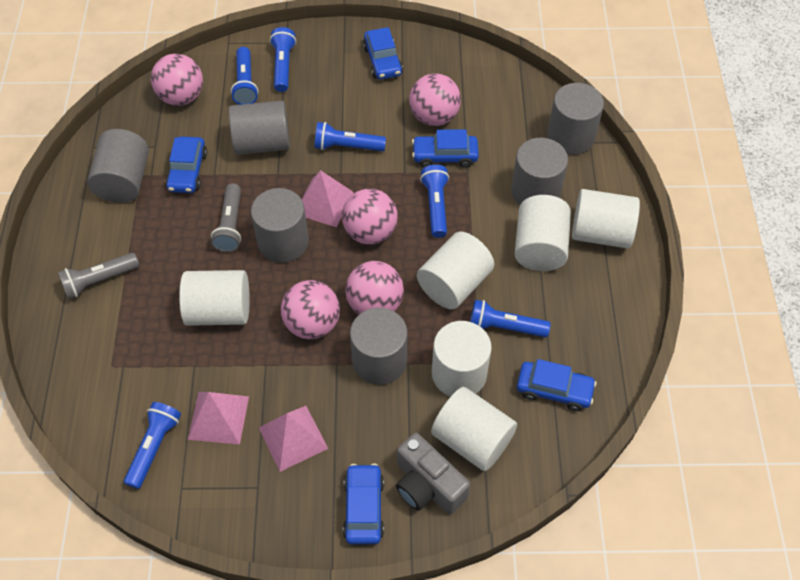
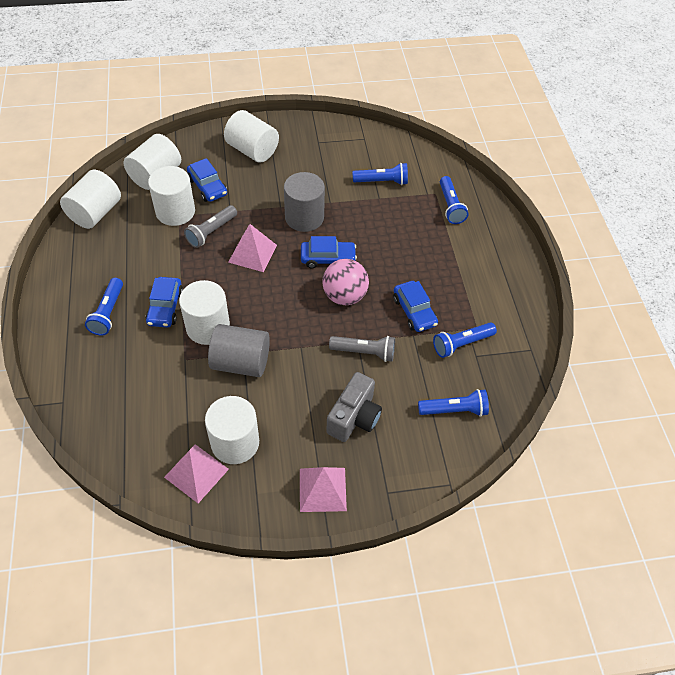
blue car: [166,136,207,193] [343,463,384,545] [363,27,403,79] [412,129,479,168] [517,359,597,411] = 5 -> [145,277,183,327] [187,158,227,202] [301,236,357,268] [393,281,438,332] = 4
blue flashlight: [124,402,181,489] [231,47,258,105] [270,27,296,92] [315,122,386,151] [420,165,449,238] [470,300,551,337] = 6 -> [85,278,123,336] [353,163,408,185] [418,389,489,417] [433,322,497,358] [440,176,468,224] = 5
grey cylinder: [87,129,149,203] [229,101,290,155] [251,188,309,263] [350,308,407,385] [511,138,568,205] [547,83,604,155] = 6 -> [208,324,270,377] [284,172,325,232] = 2
pink ball: [151,54,203,106] [281,280,340,339] [342,189,398,245] [345,261,404,314] [409,74,461,126] = 5 -> [322,259,369,305] = 1

